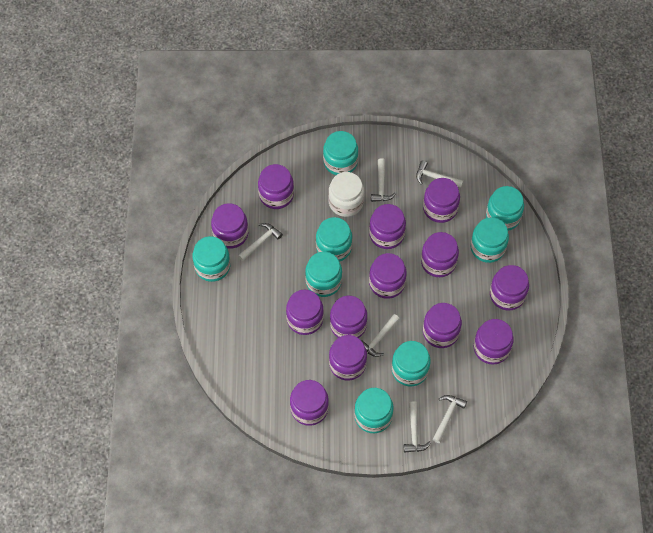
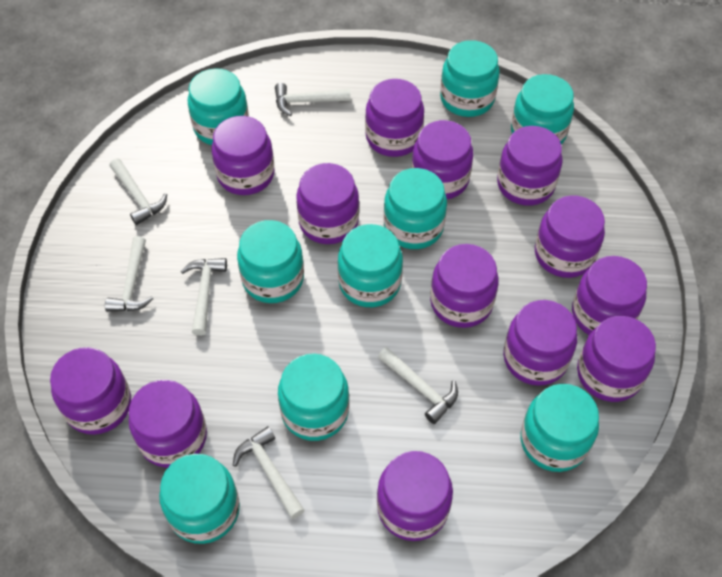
turquoise jar: [192,236,230,282] [305,252,342,297] [316,217,352,262] [323,131,358,175] [354,388,394,433] [392,341,430,386] [470,217,509,263] [486,186,524,231] = 8 -> [159,454,240,544] [188,68,249,145] [237,220,304,303] [278,353,349,441] [338,224,403,307] [384,168,447,249] [440,40,500,117] [511,74,574,145] [520,384,599,472] = 9
white jar: [328,172,364,217] = 1 -> none = 0

